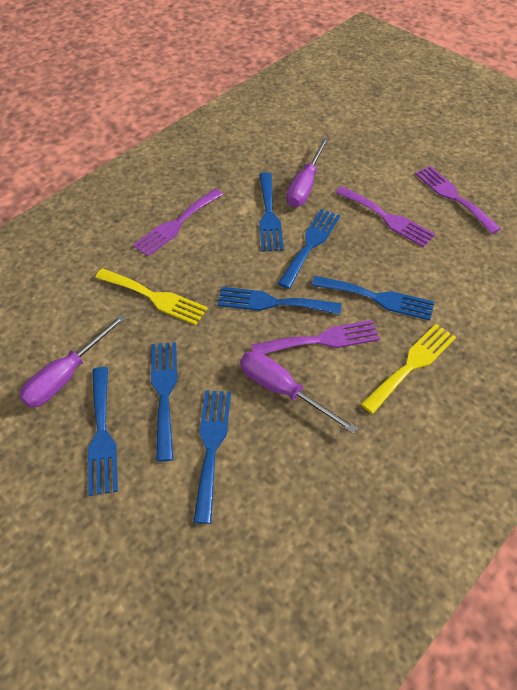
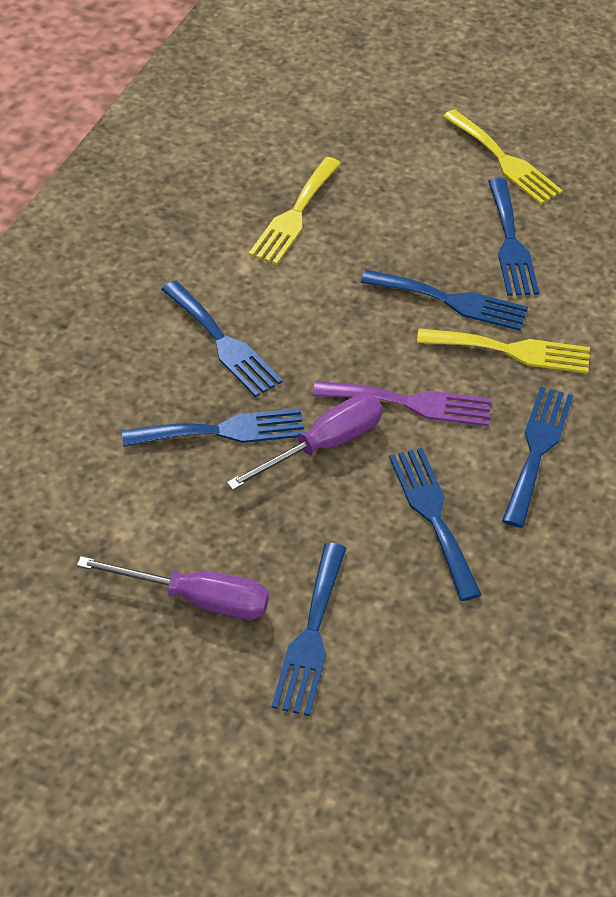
purple fork: [133,189,223,257] [251,320,380,354] [335,186,435,247] [415,166,501,234] = 4 -> [313,381,491,426] = 1
purple screwdriver: [19,314,126,408] [240,351,358,434] [286,138,329,207] = 3 -> [77,556,269,620] [226,394,383,490] = 2
yellow fork: [95,268,208,325] [361,324,456,414] = 2 -> [249,157,341,265] [417,328,590,373] [443,109,563,205] = 3

